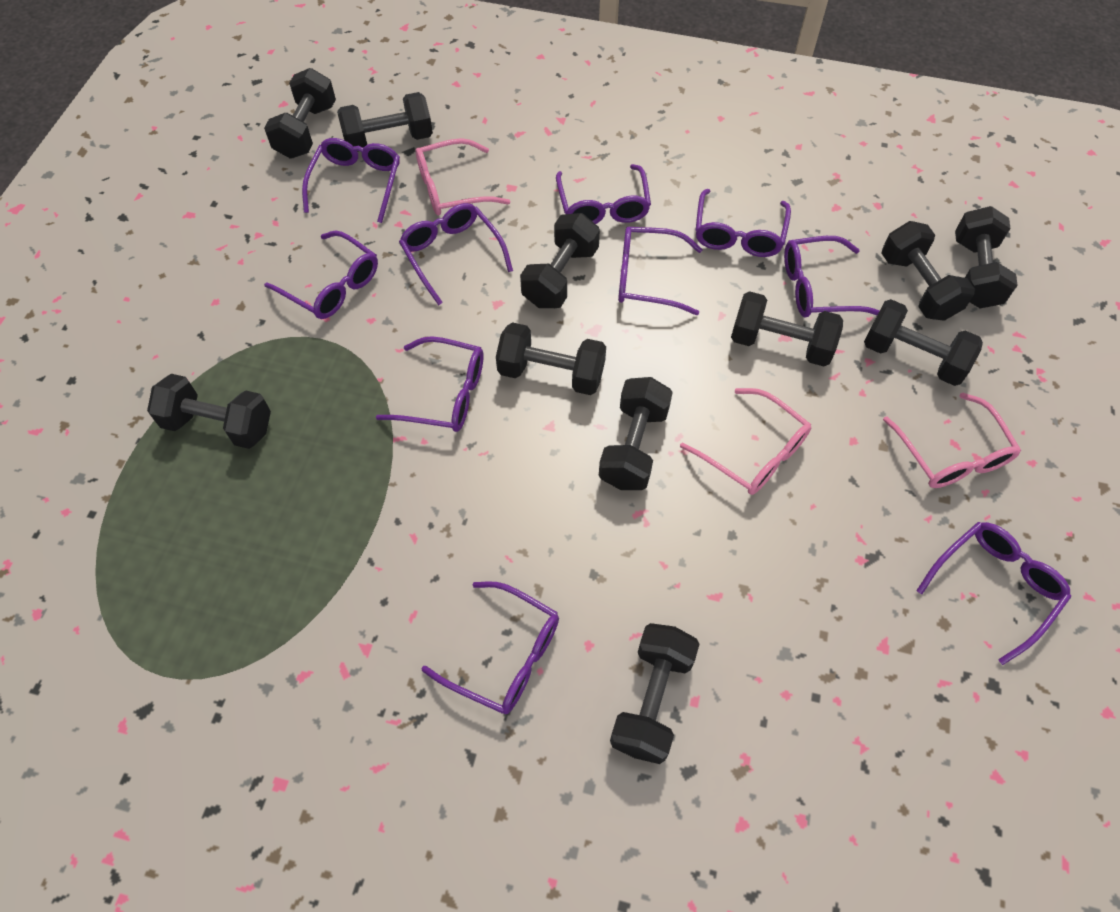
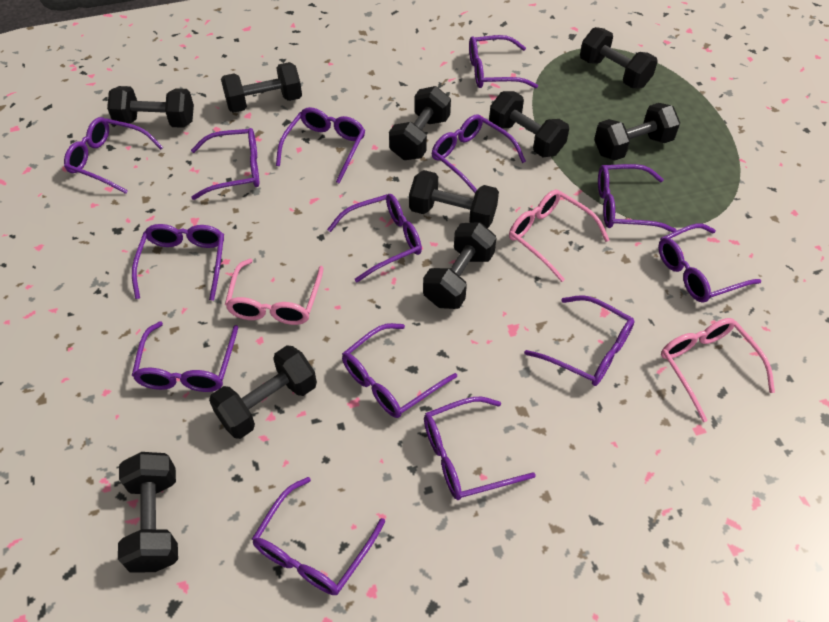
black dumbbell: [147,374,271,449] [264,68,336,159] [337,92,433,152] [496,322,606,395] [520,213,600,308] [599,377,673,490] [610,623,699,764] [731,291,843,366] [864,299,983,386] [881,221,975,321] [955,206,1018,308] = 11 -> [107,86,194,128] [118,452,178,573] [209,345,317,439] [221,62,302,113] [389,86,451,160] [409,170,499,228] [423,222,496,309] [489,91,569,157] [580,27,658,88] [594,103,680,161] = 10
purple glasses: [264,230,378,319] [302,138,400,223] [376,336,484,432] [399,203,513,306] [421,581,559,714] [556,164,651,224] [618,227,703,315] [696,189,791,257] [784,236,880,318] [916,522,1071,665] = 10 -> [64,117,163,194] [132,224,224,301] [132,321,238,392] [191,128,259,200] [252,477,385,595] [276,107,365,184] [327,194,422,282] [342,323,457,418] [424,397,536,500] [432,114,526,193] [469,35,538,88] [524,295,635,386] [598,164,677,233] [658,223,761,303] = 14

